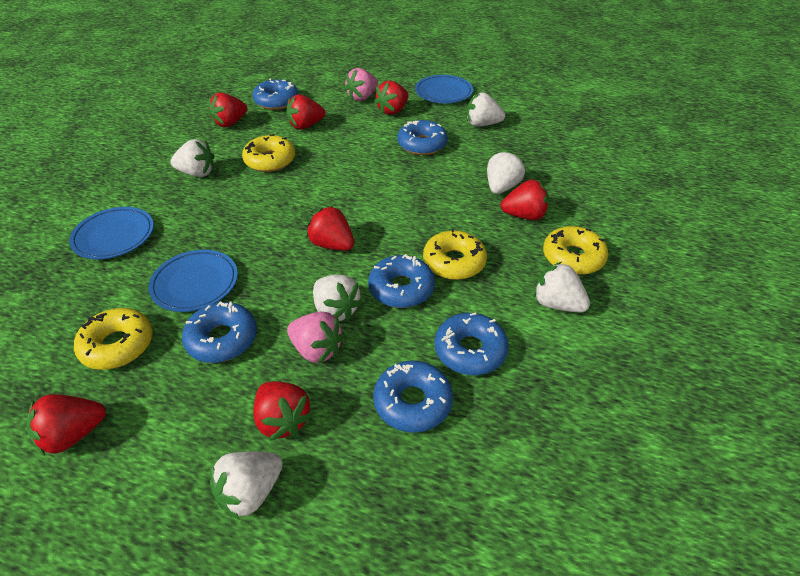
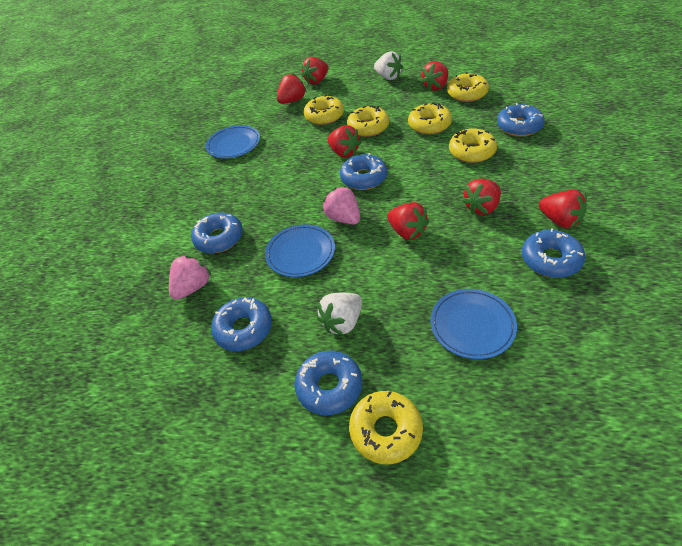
white strawberry: [170,139,215,177] [210,451,283,520] [313,275,362,321] [466,92,505,127] [487,151,525,194] [534,262,590,312] = 6 -> [317,293,362,336] [374,51,403,80] = 2
yellow donut: [74,308,153,370] [242,134,295,172] [423,229,487,280] [543,226,608,275] = 4 -> [304,95,344,125] [347,105,389,137] [349,391,423,464] [408,102,452,134] [447,72,489,102] [449,128,497,163] = 6

